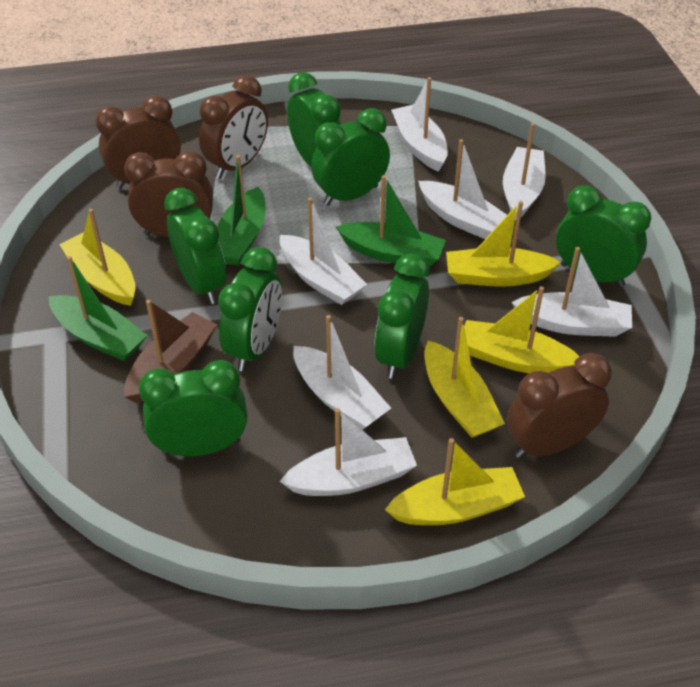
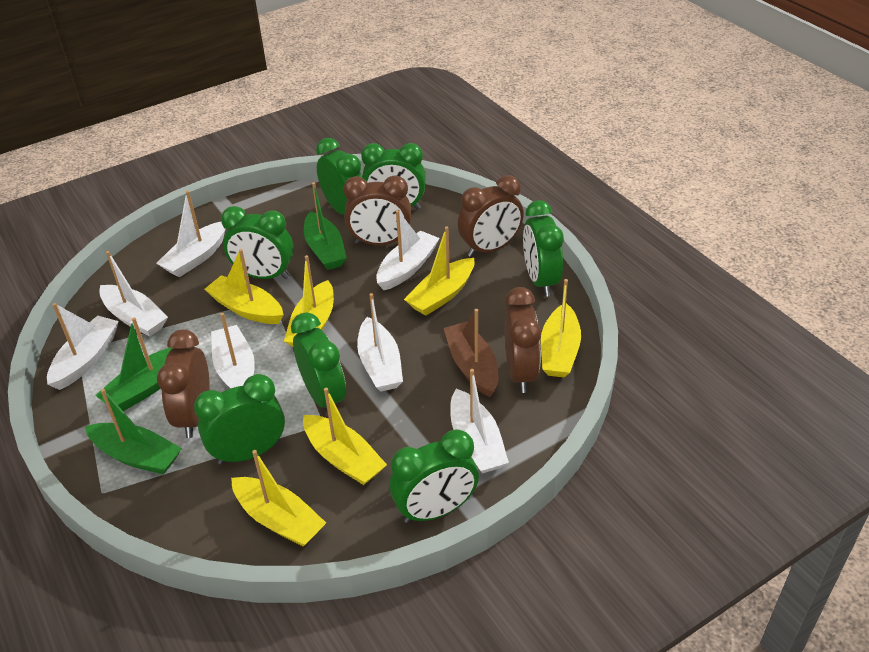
yellow boat: [59,209,136,306] [385,438,525,525] [424,317,505,438] [446,201,561,287] [464,286,579,373] = 5 -> [205,249,284,324] [231,450,326,547] [284,255,334,347] [303,388,387,485] [404,227,475,316] [541,279,581,377] = 6

